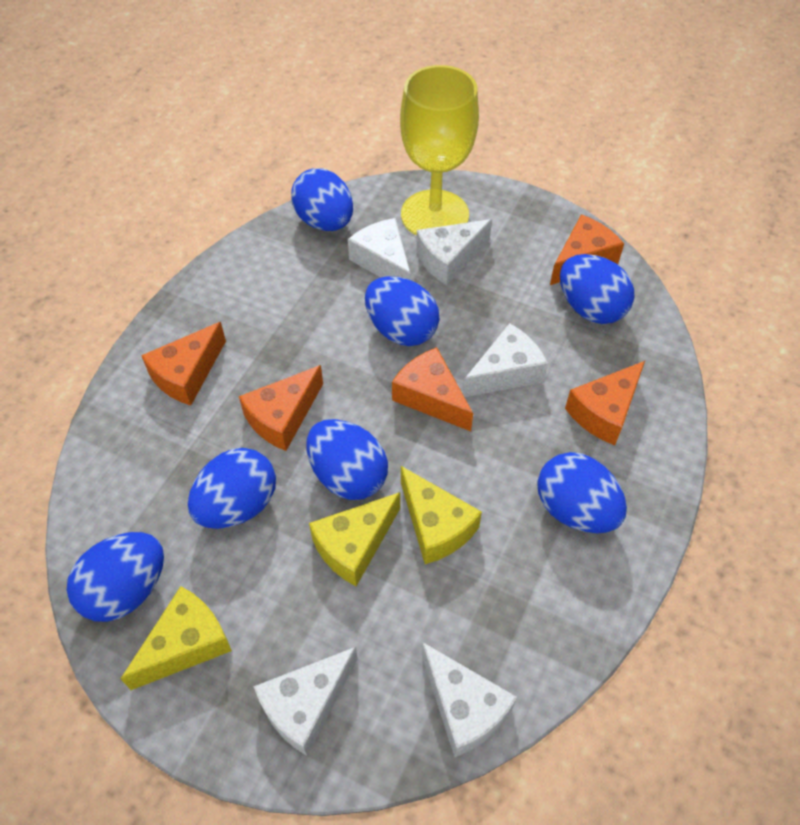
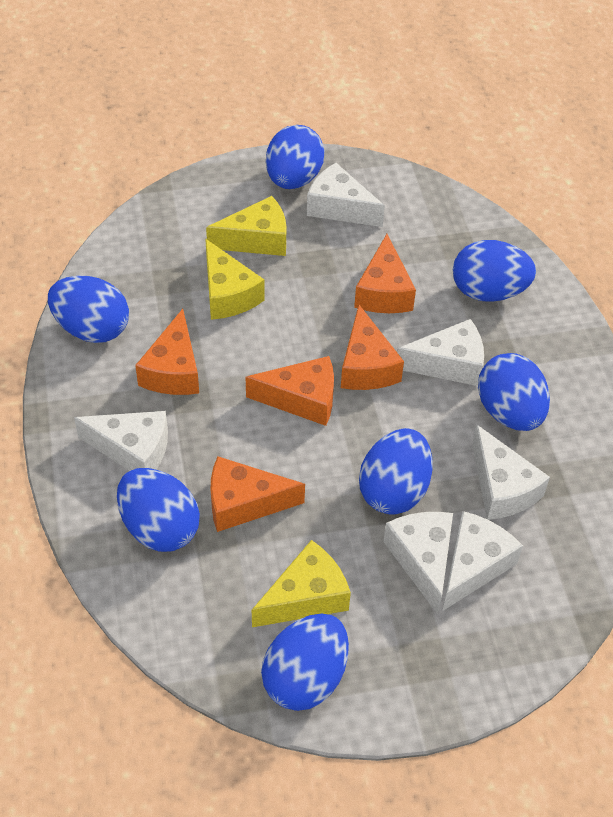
white cheese: [254,647,358,756] [348,218,411,280] [416,219,492,285] [421,642,517,757] [463,323,548,397] = 5 -> [74,411,168,471] [307,163,385,227] [383,512,453,614] [397,319,484,386] [442,511,523,611] [472,424,550,520] = 6
yellow goblet: [400,65,479,236] = 1 -> none = 0

